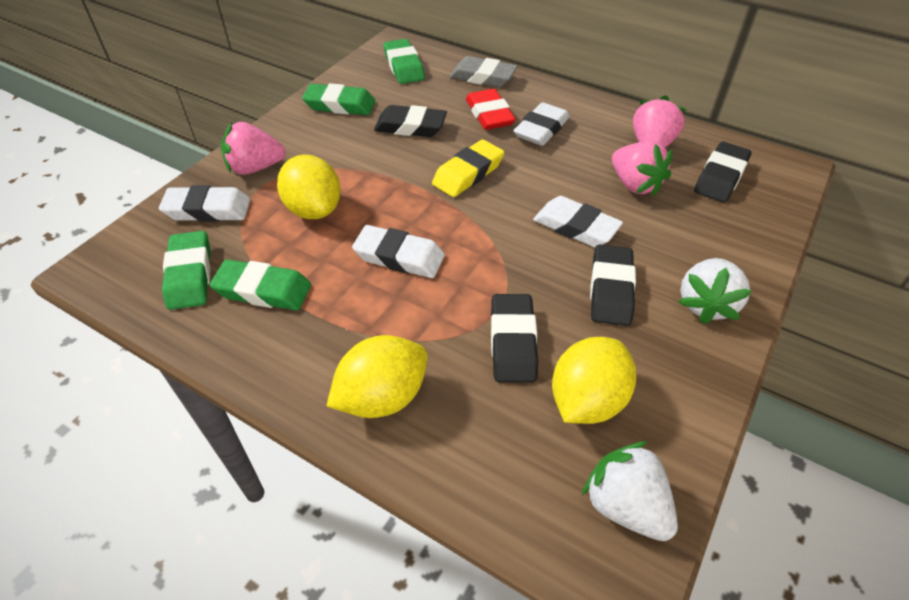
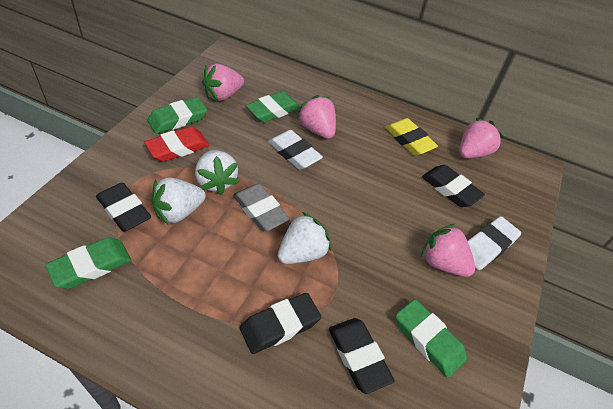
pink strawberry: [221,122,286,175] [612,141,673,196] [633,95,687,148] = 3 -> [202,64,244,101] [297,95,336,139] [421,224,475,277] [459,118,504,158] = 4
white eraser: [159,185,250,222] [352,225,445,278] [513,102,570,146] [533,196,623,247] = 4 -> [268,130,323,170] [468,216,521,270] = 2
white strawberry: [582,442,678,541] [679,258,752,324] = 2 -> [152,178,206,225] [195,150,239,195] [278,212,331,264] = 3
yellow lemon: [277,154,341,219] [327,335,427,418] [552,337,636,424] = 3 -> none = 0

